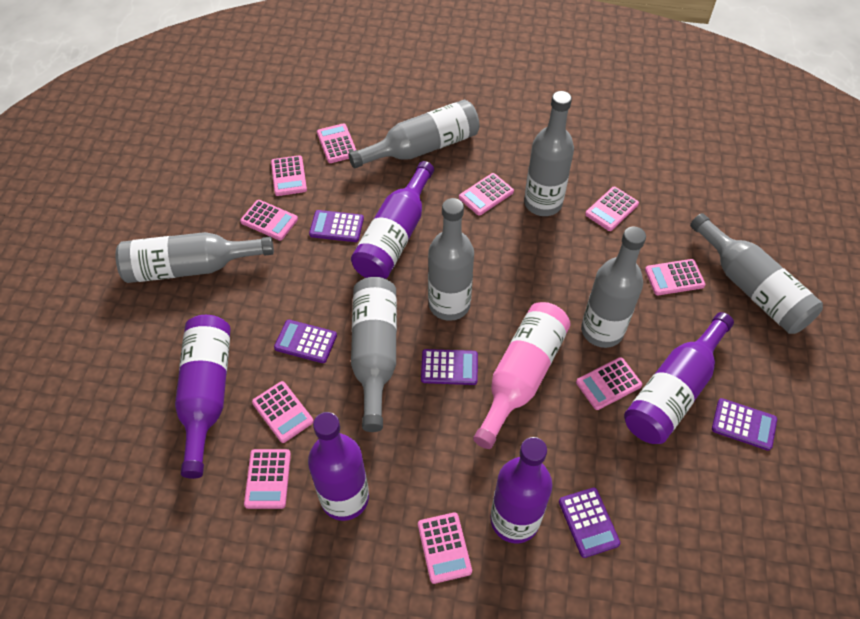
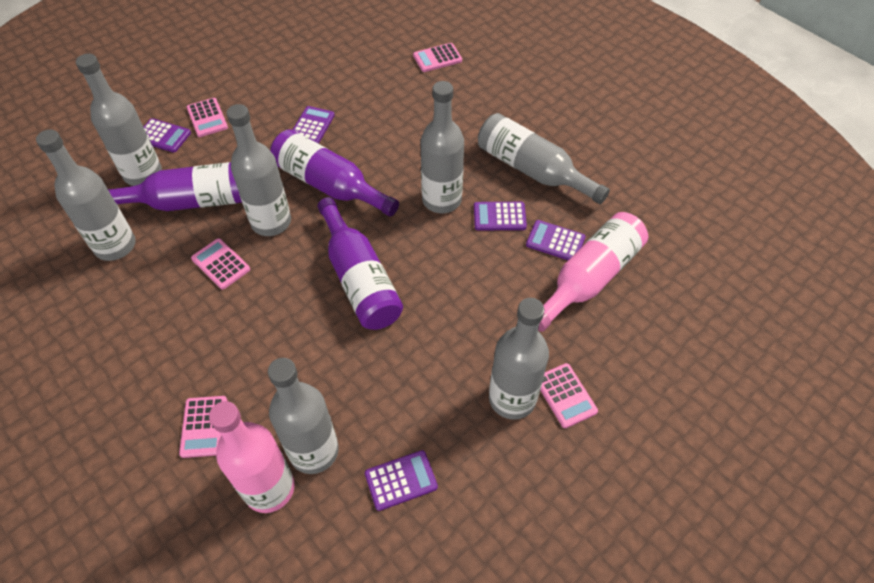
pink bottle: [473,302,571,449] = 1 -> [209,401,295,513] [538,212,648,332] = 2
pink calculator: [240,200,298,240] [244,449,291,509] [252,381,314,443] [271,155,307,196] [317,123,356,163] [418,512,472,584] [459,173,514,216] [576,357,642,410] [585,187,639,231] [645,259,706,295] = 10 -> [179,396,227,458] [187,98,228,137] [191,238,250,290] [413,43,462,72] [540,363,598,428] = 5
purple bottle: [175,315,231,479] [308,412,369,521] [351,161,434,279] [490,437,553,543] [624,312,734,444] = 5 -> [108,162,242,211] [270,129,399,217] [318,197,403,330] = 3

